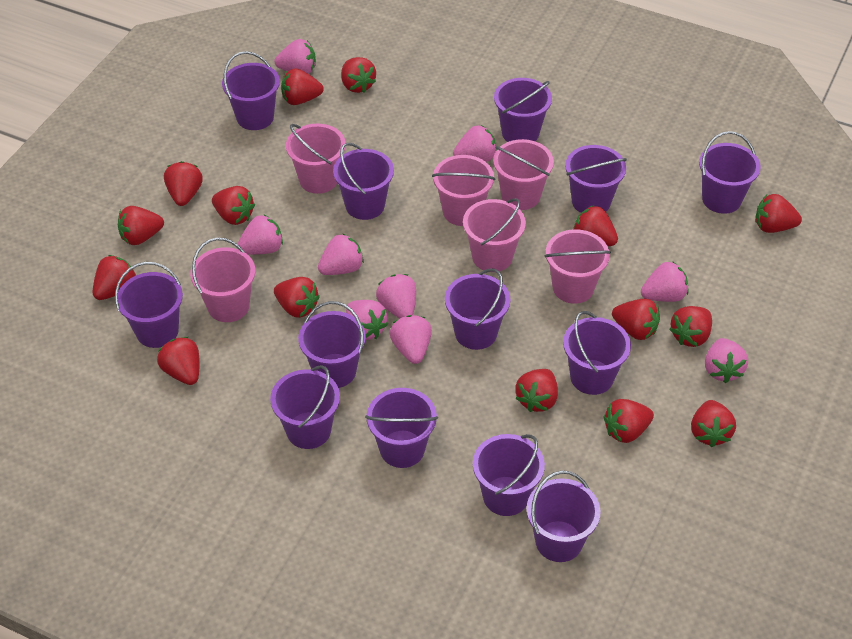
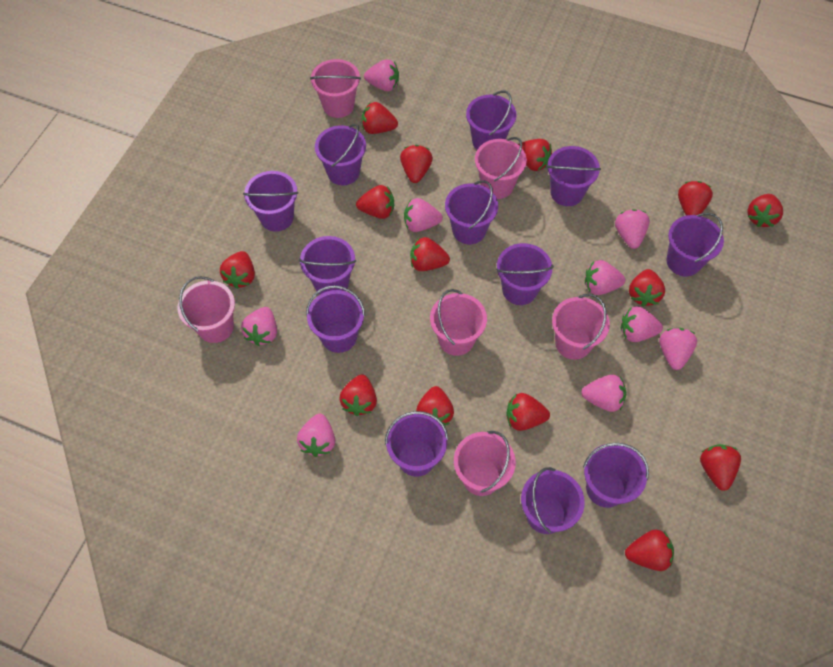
purple bucket: [115,262,183,348] [222,51,280,130] [270,365,340,449] [298,301,366,388] [333,143,394,220] [365,388,438,468] [445,268,510,350] [473,434,545,516] [494,78,552,142] [527,471,601,562] [563,311,631,395] [565,145,627,213] [699,131,761,214] = 13 -> [243,171,298,232] [299,236,356,294] [306,285,365,353] [315,124,366,185] [385,411,448,477] [445,180,498,244] [466,90,517,150] [496,243,554,305] [521,467,585,534] [546,146,601,206] [583,443,649,508] [666,213,724,277] = 12
red strawberry: [93,255,136,300] [118,206,164,245] [157,337,200,385] [164,161,203,206] [212,186,255,225] [274,277,320,318] [281,68,324,105] [341,57,376,93] [515,369,558,412] [573,205,618,246] [603,399,654,443] [612,299,660,340] [669,306,712,347] [691,400,736,447] [755,194,802,233] = 15 -> [220,251,255,289] [339,374,377,416] [356,185,394,219] [362,102,398,134] [400,145,433,183] [410,237,450,271] [416,386,454,425] [506,393,550,431] [518,139,552,171] [625,529,674,571] [629,269,665,307] [678,181,713,215] [700,444,741,491] [747,194,783,227] = 14

